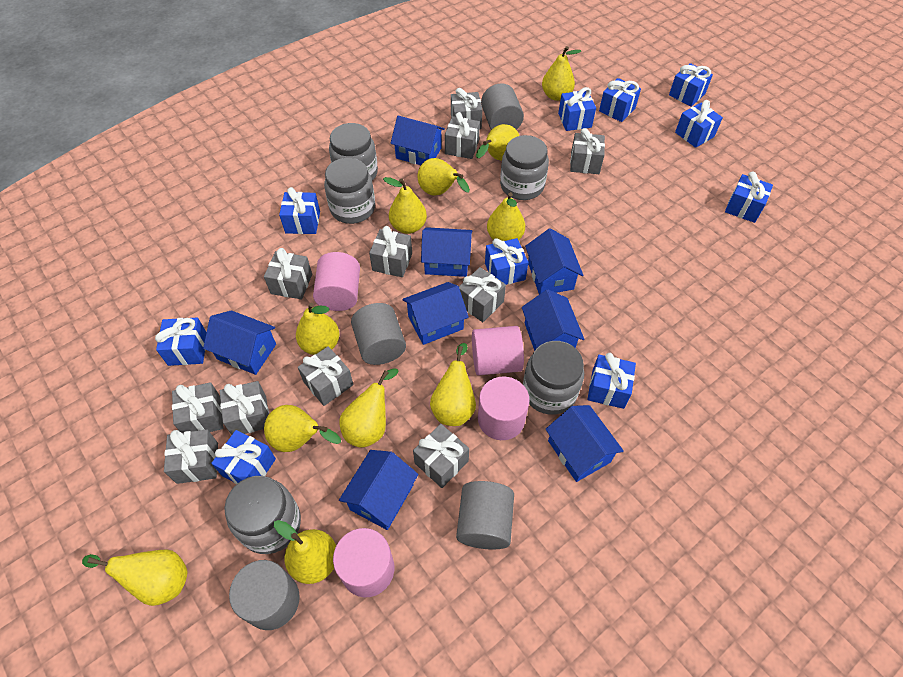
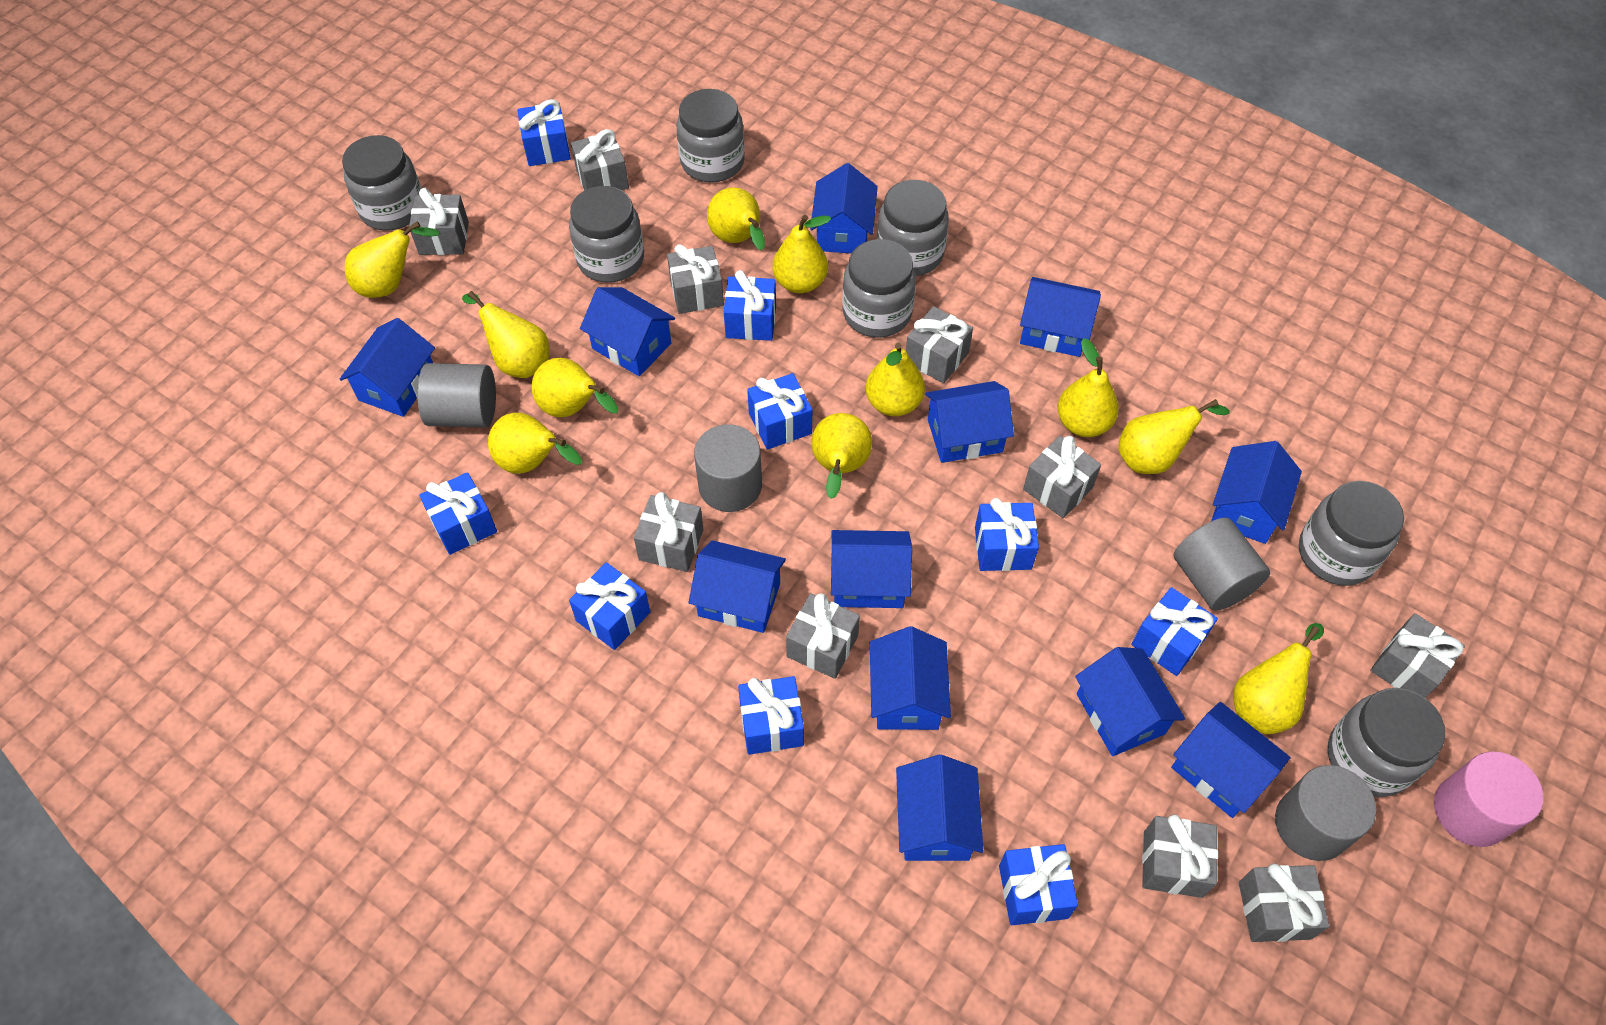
blue gift: [155,318,207,366] [211,430,276,484] [279,187,320,234] [485,238,528,285] [558,87,596,131] [587,353,636,409] [599,78,641,122] [669,63,713,106] [675,100,723,148] [725,172,773,223] = 10 -> [419,472,497,555] [517,99,571,166] [569,562,650,650] [724,270,776,341] [738,676,804,755] [747,373,812,450] [975,498,1039,571] [999,844,1078,925] [1131,587,1218,676] = 9
blue house: [203,310,276,375] [339,450,419,530] [390,116,445,165] [403,282,469,345] [421,227,472,277] [522,290,584,351] [525,228,583,295] [546,405,624,482] = 8 -> [340,318,435,417] [580,287,675,376] [689,540,786,633] [810,163,878,254] [831,530,912,608] [870,626,951,730] [896,755,983,861] [925,381,1014,463] [1020,277,1101,357] [1075,647,1185,756] [1171,702,1290,818] [1211,441,1302,544] = 12
grey gift: [164,429,218,484] [172,382,223,433] [220,381,269,435] [264,248,312,299] [298,346,354,406] [369,226,412,277] [413,424,469,488] [445,112,480,159] [451,88,482,129] [459,267,506,322] [570,128,605,174] = 11 -> [409,188,469,255] [571,129,629,190] [634,492,704,572] [667,244,724,314] [786,593,860,679] [906,306,973,384] [1023,436,1101,518] [1142,814,1218,898] [1239,863,1330,942] [1370,613,1465,698] = 10
grey jar: [224,476,301,554] [324,158,375,224] [329,123,378,181] [500,135,549,200] [523,341,584,415] = 5 -> [342,135,422,231] [569,186,644,283] [676,89,745,183] [842,239,916,338] [877,180,949,276] [1299,481,1404,586] [1328,688,1445,797] = 7
pink cylinder: [313,252,360,311] [333,528,394,597] [472,326,524,376] [478,377,530,440] = 4 -> [1434,752,1543,847] = 1

